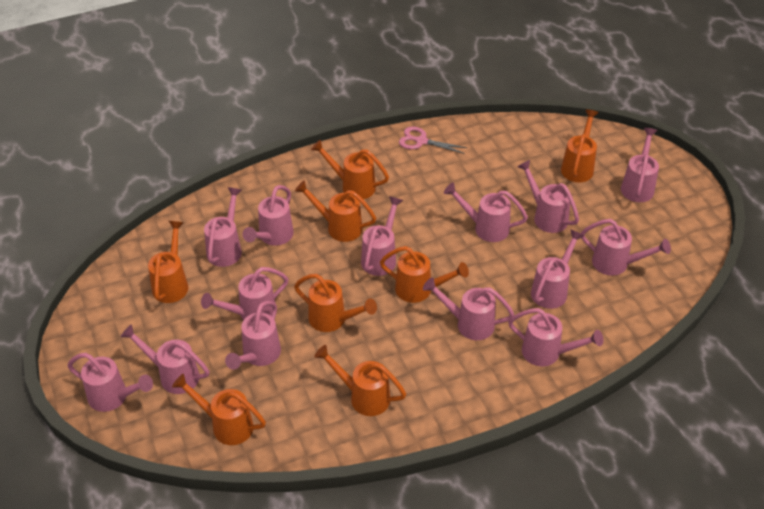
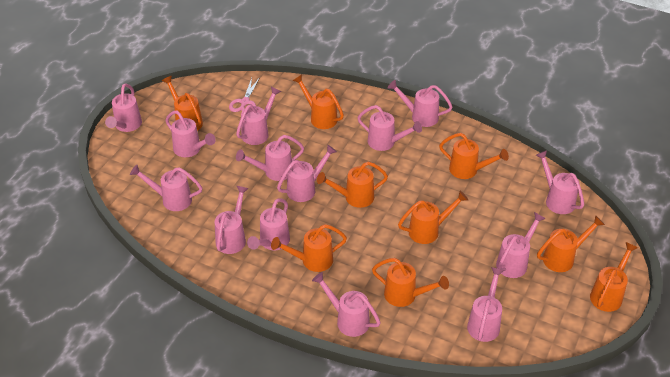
orange watering can: [148,221,188,303] [172,374,266,445] [294,274,377,332] [295,180,376,242] [311,140,389,199] [314,345,406,416] [380,246,469,303] [561,109,599,182] = 8 -> [162,76,203,131] [271,224,347,272] [293,75,344,129] [317,162,388,208] [372,258,449,307] [398,191,468,244] [439,133,509,179] [537,215,605,272] [590,242,638,312] = 9

